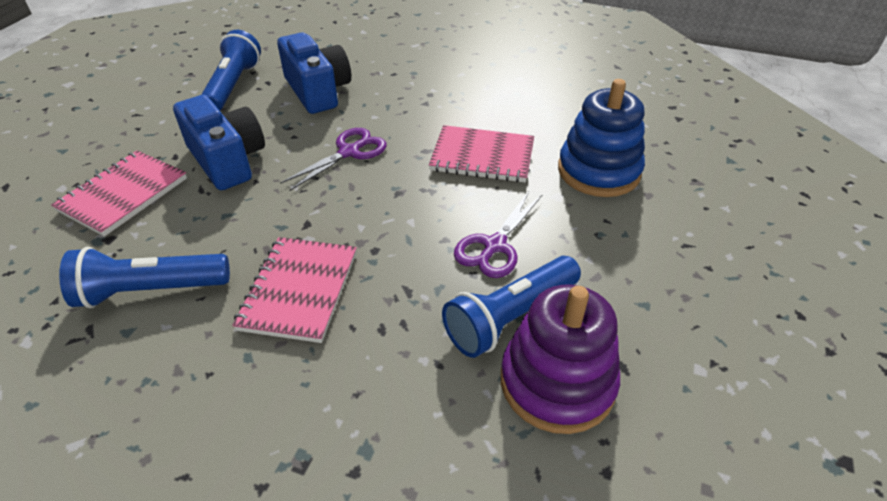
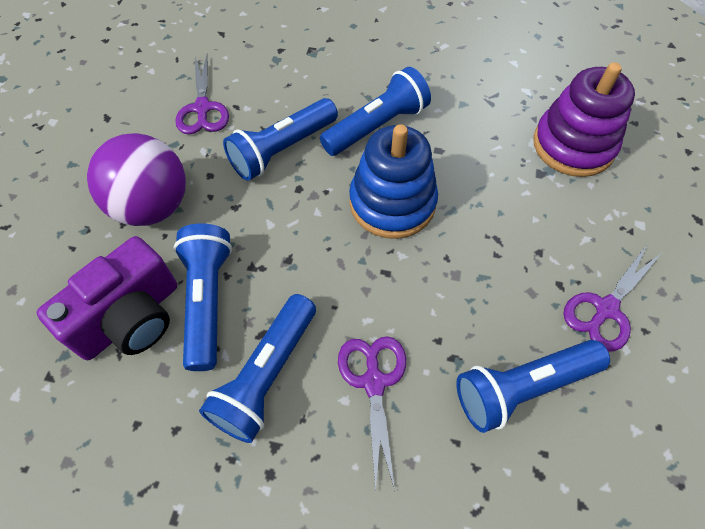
blue camera: [173,95,265,190] [277,33,351,114] = 2 -> none = 0
blue flashlight: [59,247,230,308] [201,30,261,111] [442,256,581,358] = 3 -> [174,223,232,371] [199,294,316,443] [223,98,338,181] [320,67,431,156] [456,340,610,433] = 5
pink notebook: [51,150,187,237] [232,237,357,343] [429,125,534,182] = 3 -> none = 0
purple ball: none = 0 -> [87,133,186,226] = 1
purple camera: none = 0 -> [37,236,177,360] = 1
purple scissors: [280,128,387,191] [454,191,543,278] = 2 -> [175,55,229,134] [338,336,406,492] [563,245,661,351] = 3

